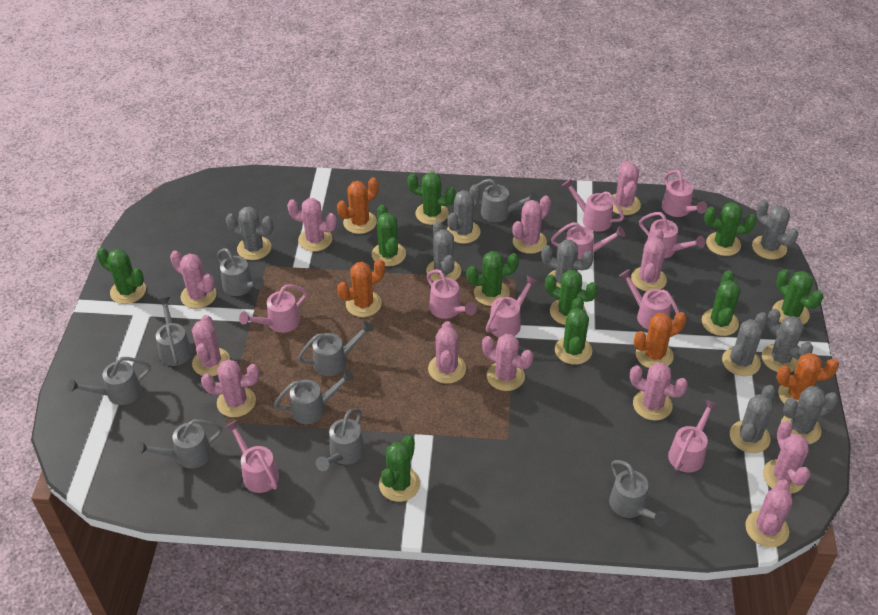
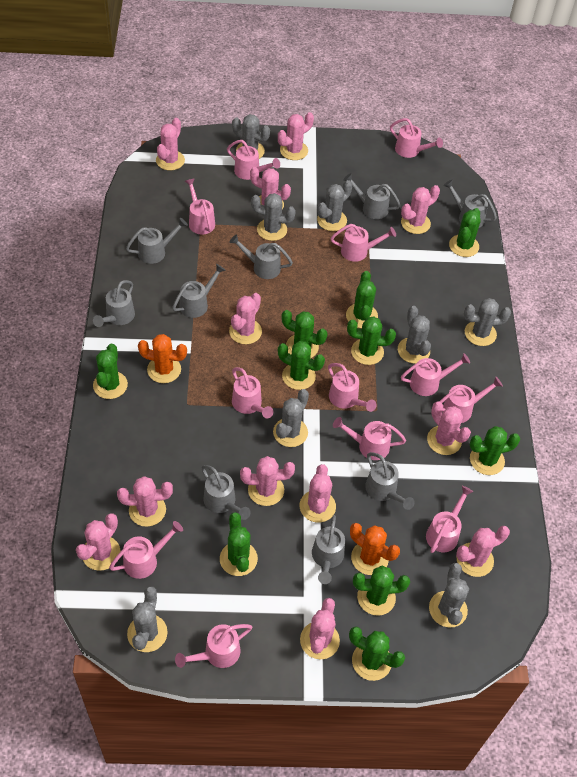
grey cactus: [226,207,274,260] [426,221,461,281] [447,184,480,244] [541,240,594,288] [722,312,768,376] [730,385,776,453] [752,200,798,260] [762,309,813,372] [781,386,838,444] = 9 -> [127,586,168,652] [232,114,270,159] [251,193,296,241] [273,389,309,447] [317,180,352,231] [398,306,431,364] [429,563,469,628] [464,298,511,346] = 8
orange cactus: [337,177,379,234] [337,259,385,317] [634,312,686,368] [777,353,839,404] = 4 -> [138,334,187,383] [350,523,400,575] = 2
pink watering can: [225,420,279,493] [239,284,307,333] [427,269,477,319] [486,276,538,337] [551,222,625,259] [562,179,624,232] [619,269,679,329] [639,212,705,258] [662,170,707,217] [668,399,718,473] = 10 -> [109,521,183,579] [175,624,252,668] [185,178,215,234] [227,140,280,180] [232,367,273,418] [328,363,377,412] [331,224,396,262] [333,417,406,460] [390,118,443,158] [401,353,470,396] [426,486,473,553] [439,377,503,423] = 12

